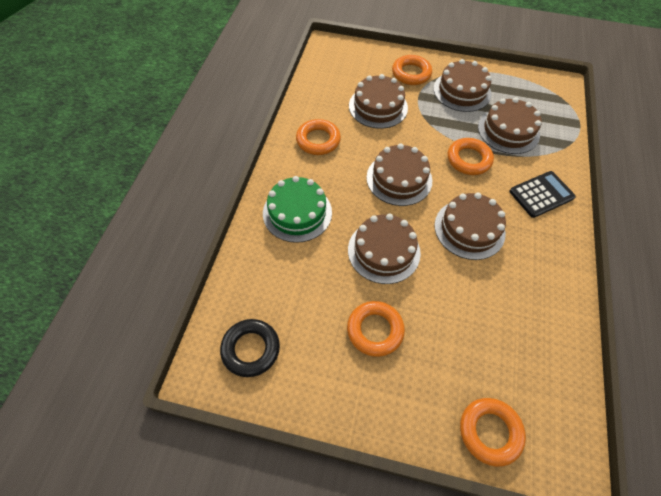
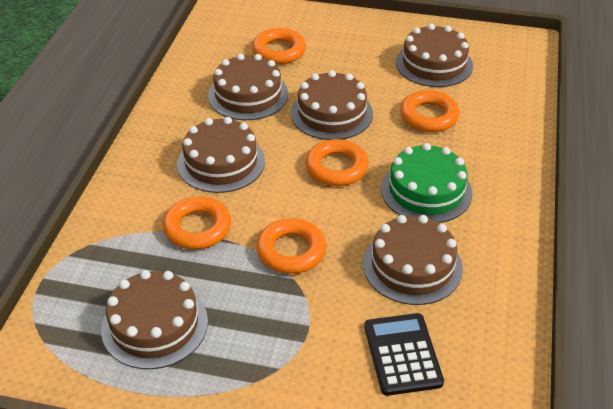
black ring: [220,319,280,377] = 1 -> none = 0

